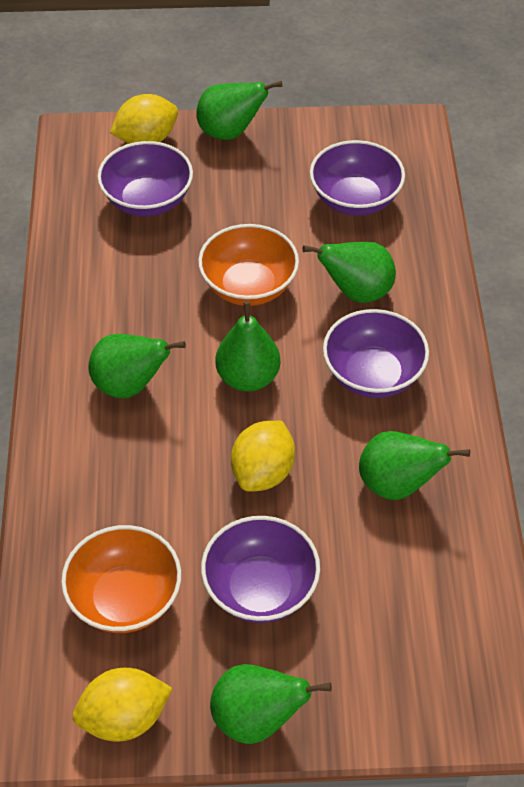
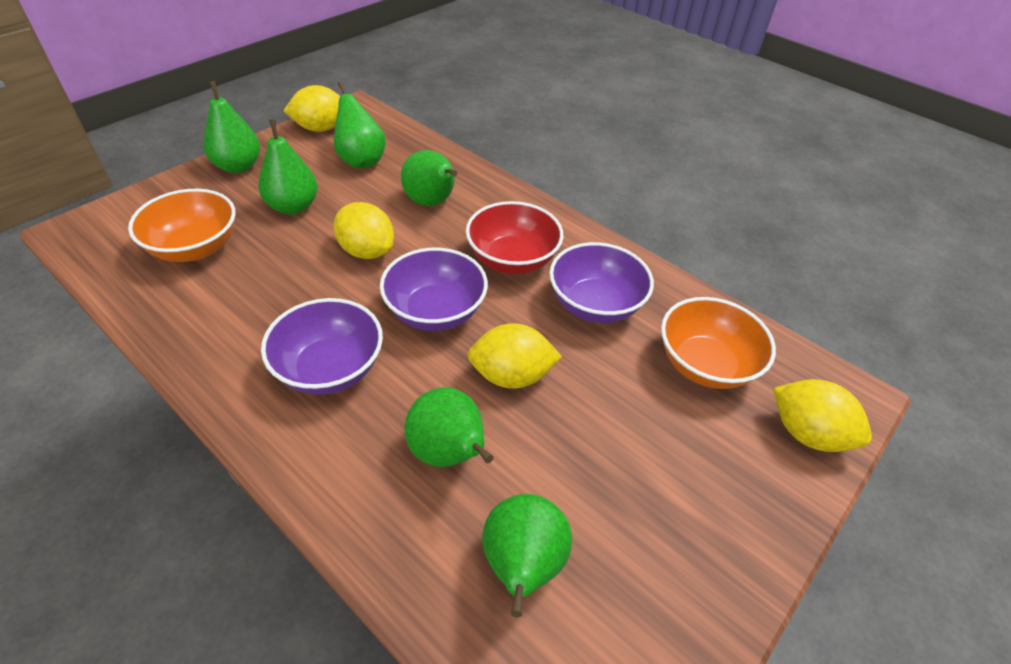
purple bowl: [97,141,193,217] [201,516,320,623] [310,140,405,216] [323,309,429,398] = 4 -> [261,298,383,395] [380,248,488,331] [549,242,654,323] = 3
red bowl: none = 0 -> [466,201,563,274] = 1
yellow lemon: [73,668,173,742] [110,94,178,144] [231,421,295,492] = 3 -> [283,85,340,132] [333,202,394,259] [468,323,562,389] [773,379,872,452] = 4

